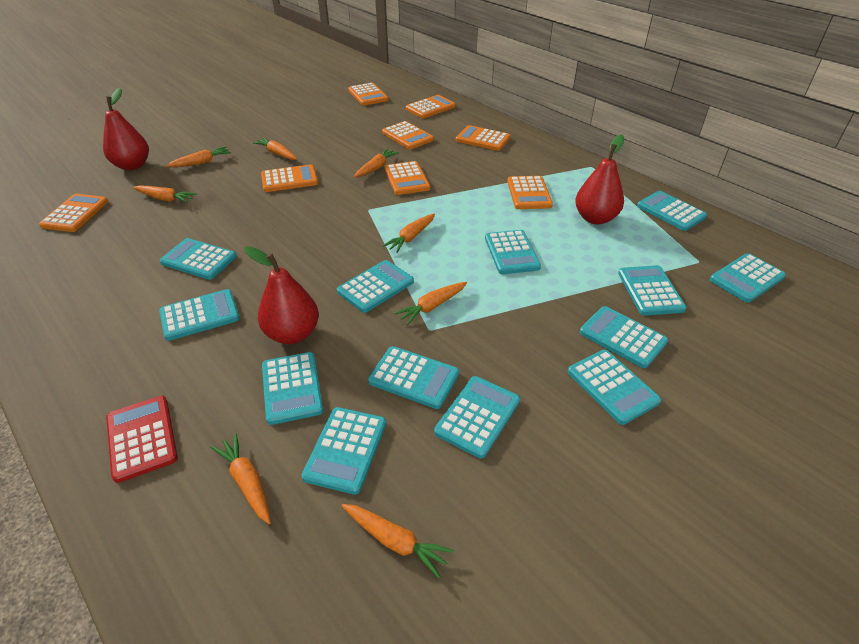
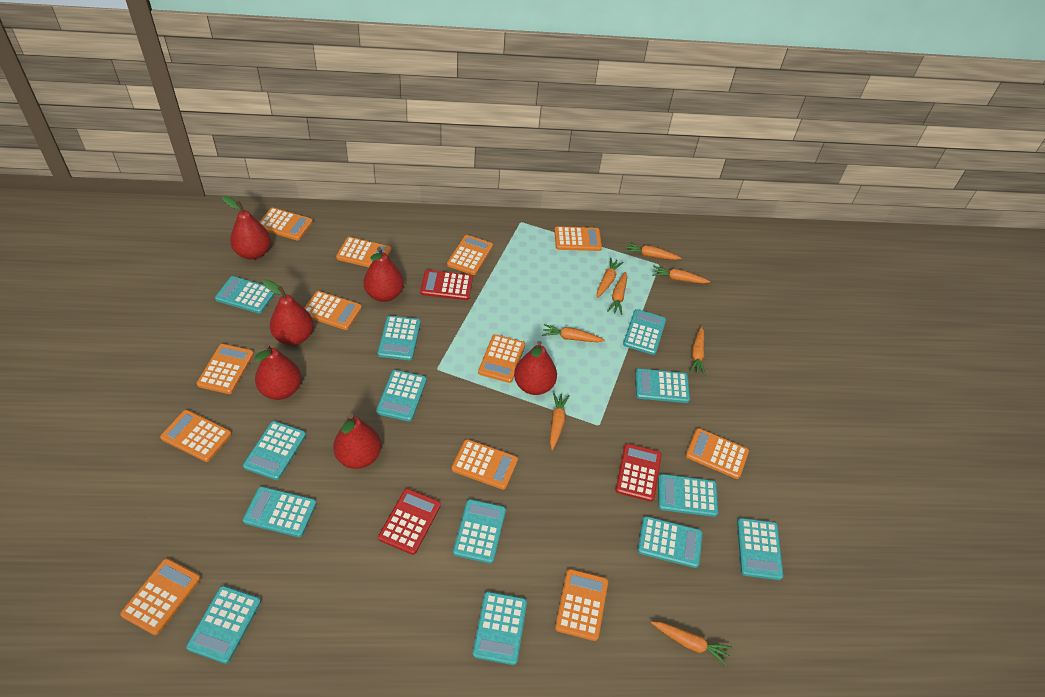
orange calculator: [39,194,108,232] [261,164,318,192] [348,83,389,106] [382,121,434,149] [385,161,430,195] [406,95,456,118] [456,125,510,151] [507,176,553,209] = 8 -> [120,558,201,635] [160,410,232,462] [197,344,254,394] [260,208,313,240] [304,291,362,330] [336,237,392,267] [447,235,493,275] [452,439,518,490] [478,334,525,383] [554,226,602,251] [555,569,608,641] [686,428,749,479] = 12
red calculator: [106,395,178,483] = 1 -> [378,488,441,555] [420,270,473,300] [615,443,662,502] = 3
red pear: [103,88,149,170] [244,246,319,344] [575,134,624,224] = 3 -> [222,196,271,260] [254,344,301,400] [263,279,313,345] [333,414,381,469] [363,247,404,302] [514,341,557,395] = 6

